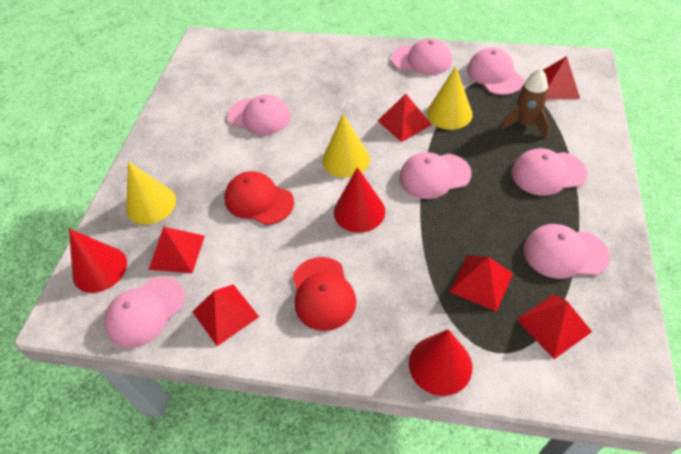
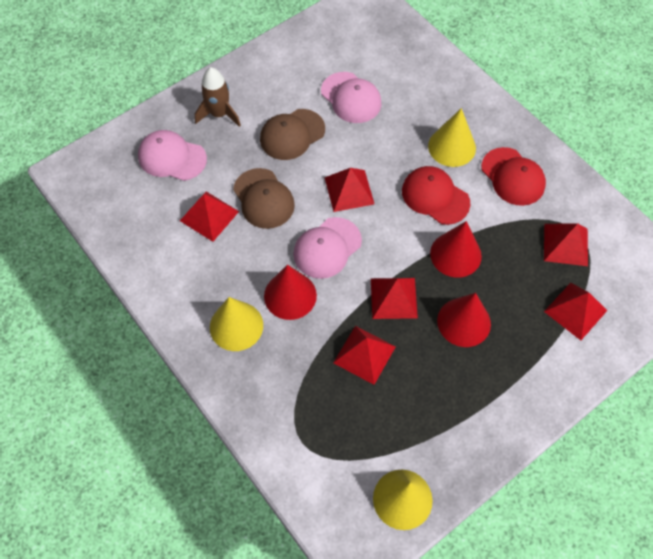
brown cap: none = 0 -> [233,168,295,229] [260,109,325,160] = 2
pink cap: [104,277,185,348] [228,95,291,135] [391,38,452,75] [399,152,471,199] [467,48,524,95] [512,148,587,196] [524,224,610,279] = 7 -> [138,130,207,181] [293,217,362,279] [321,72,381,123] = 3

